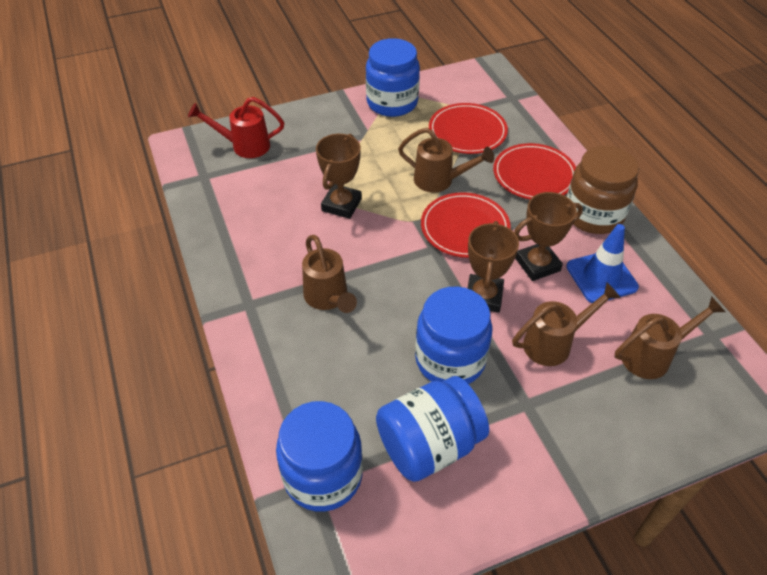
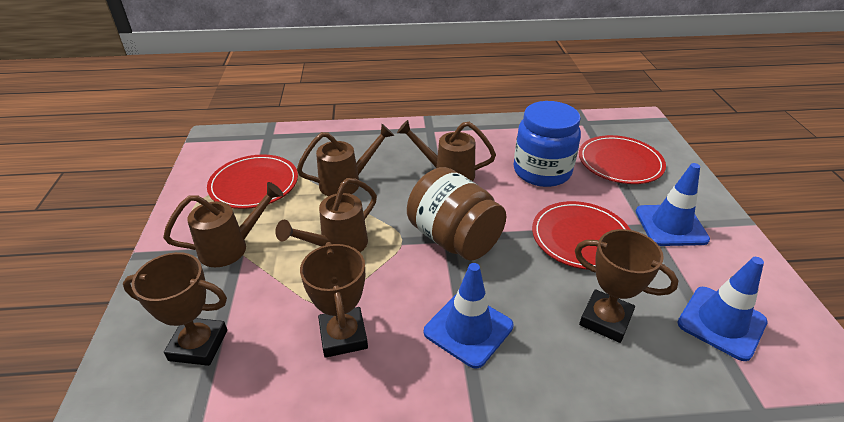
blue jar: [276,401,363,512] [366,38,420,117] [376,376,489,482] [415,287,492,384] = 4 -> [514,101,581,187] = 1
blue traffic cone: [566,224,639,303] = 1 -> [424,263,513,369] [636,163,710,246] [677,257,768,361] = 3
red watering can: [188,97,284,158] = 1 -> none = 0

